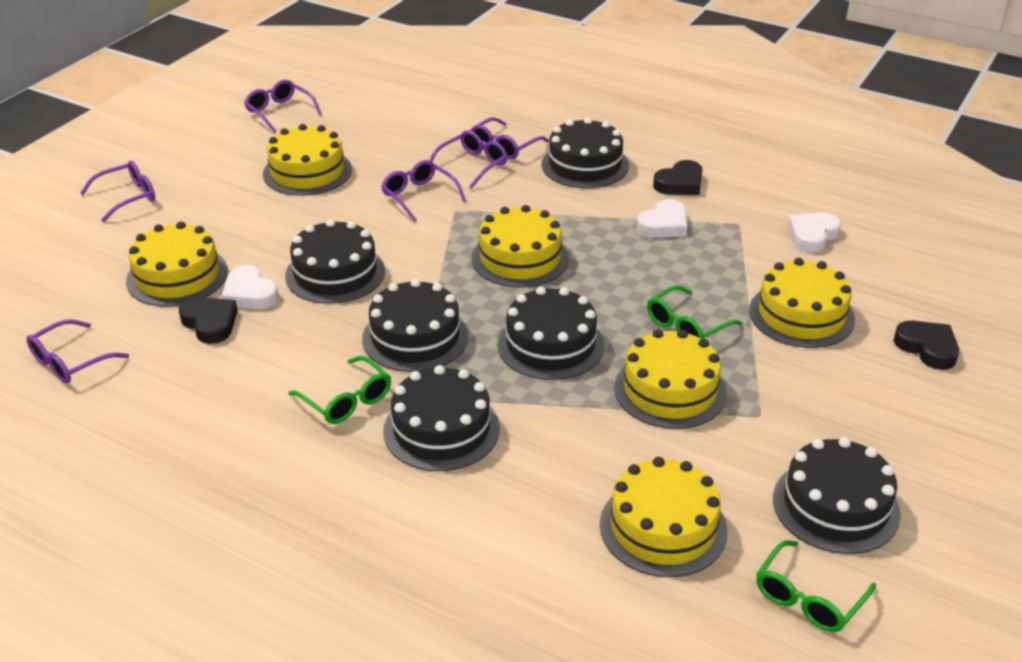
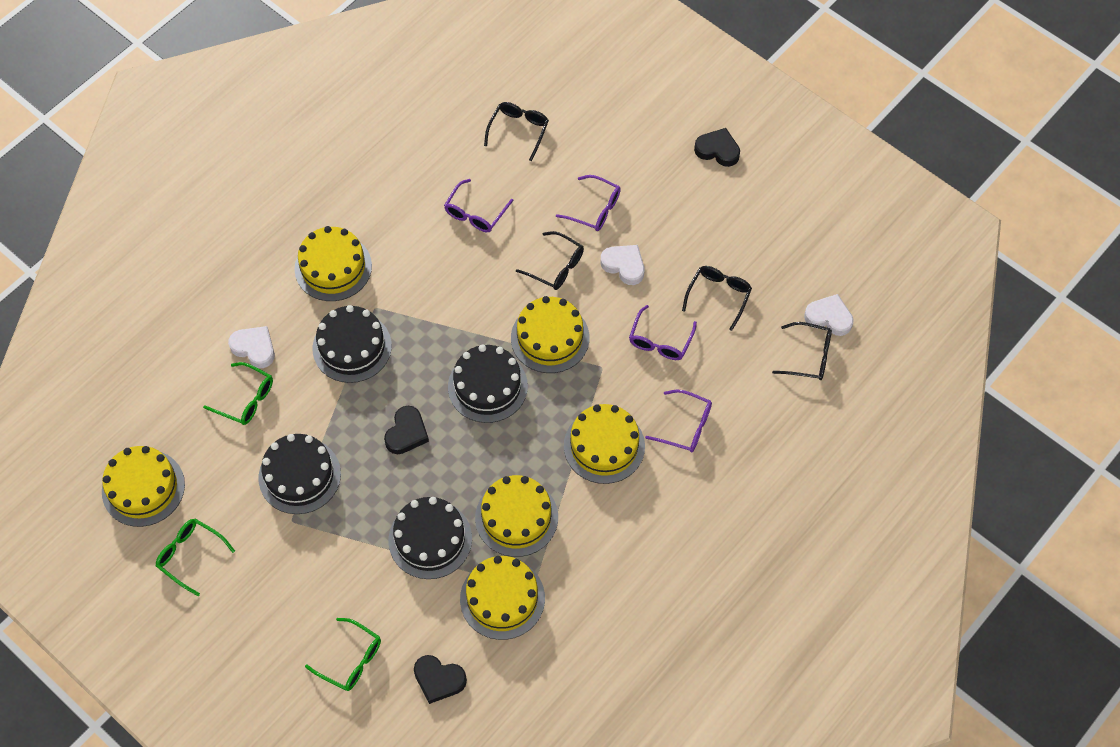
black cake: [285,219,385,304] [362,279,469,372] [383,365,500,471] [497,286,605,380] [542,117,629,189] [773,437,901,554] = 6 -> [259,434,341,514] [313,305,392,383] [389,497,472,579] [448,345,528,423] = 4
black glasses: none = 0 -> [484,102,549,161] [516,231,584,290] [682,266,752,331] [772,322,832,380] = 4
purple glasses: [26,319,129,384] [80,160,155,222] [244,80,322,133] [381,160,466,222] [430,130,507,189] [471,117,549,159] = 6 -> [444,179,513,232] [556,175,621,231] [629,305,697,360] [645,390,712,452] = 4

